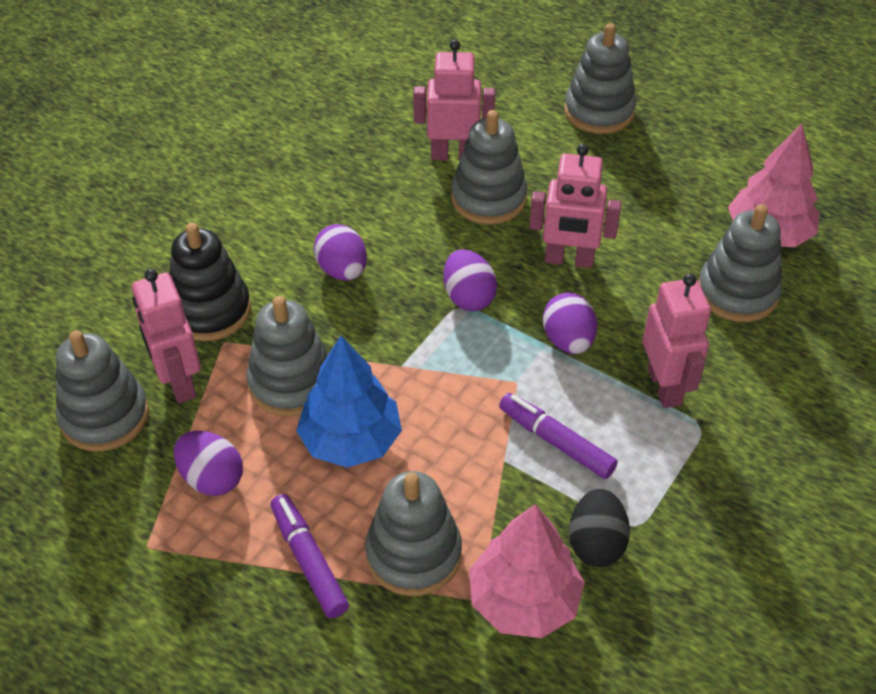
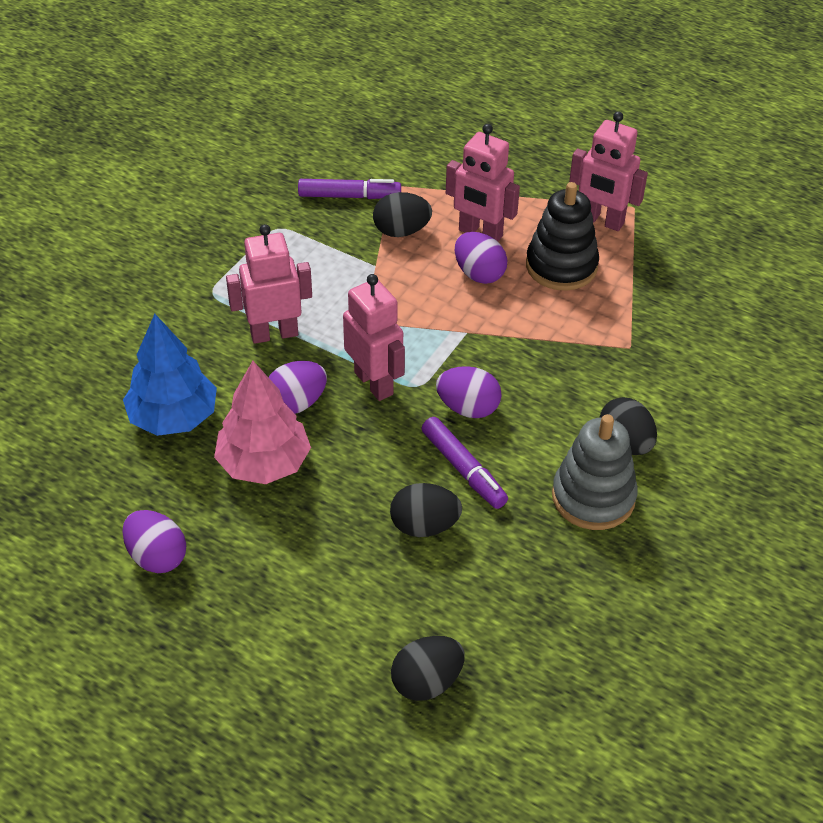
black egg: [569,489,630,567] = 1 -> [373,192,432,237] [390,483,462,537] [391,636,465,701] [599,397,657,455] = 4
grey stacking toy: [56,330,149,452] [246,296,328,417] [365,471,462,596] [451,110,527,225] [564,23,636,134] [699,204,782,322] = 6 -> [552,414,638,530] = 1
pink tree: [469,504,585,638] [728,124,819,247] = 2 -> [214,361,311,484] = 1

